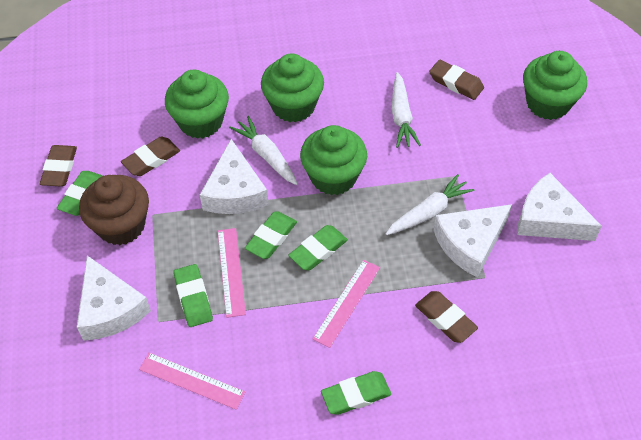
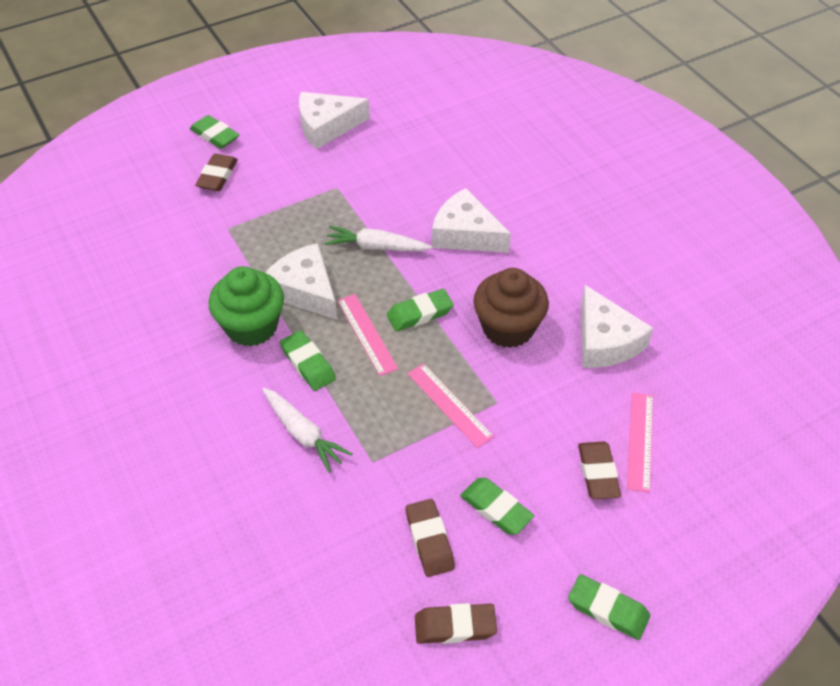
green cupcake: [165,70,229,139] [261,53,324,122] [300,125,367,195] [523,51,587,120] = 4 -> [209,266,284,346] = 1
white carrot: [229,116,298,185] [386,174,475,235] [392,72,421,148] = 3 -> [262,388,352,473] [325,226,432,251] = 2

